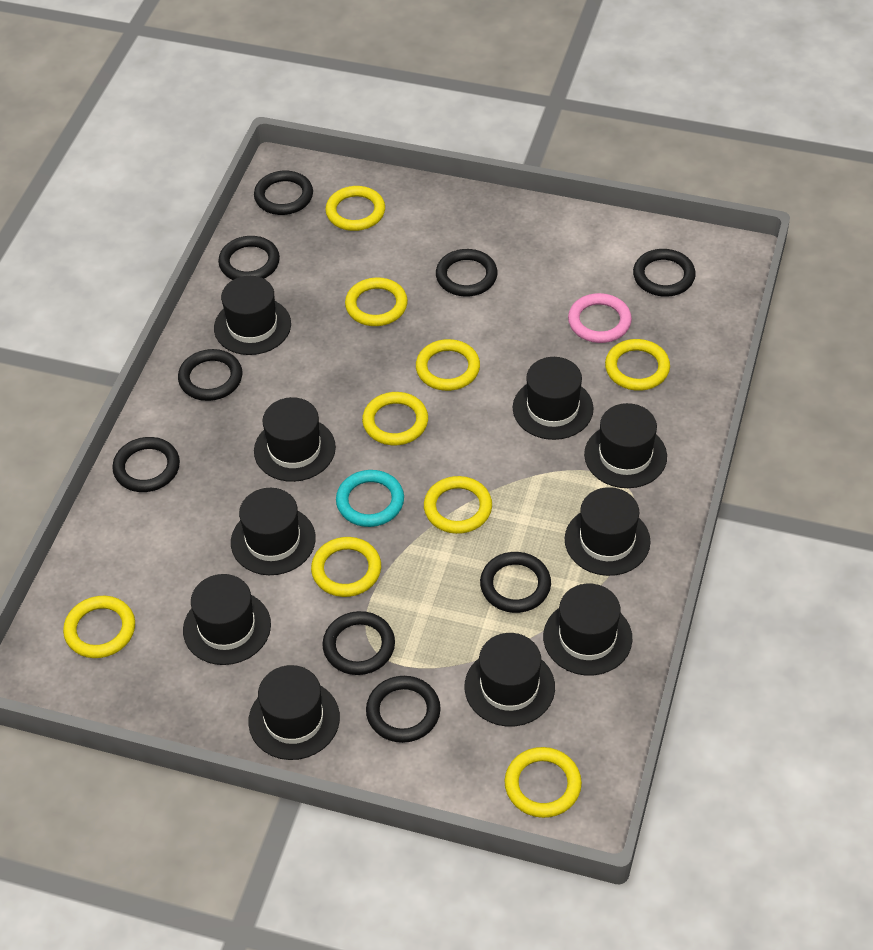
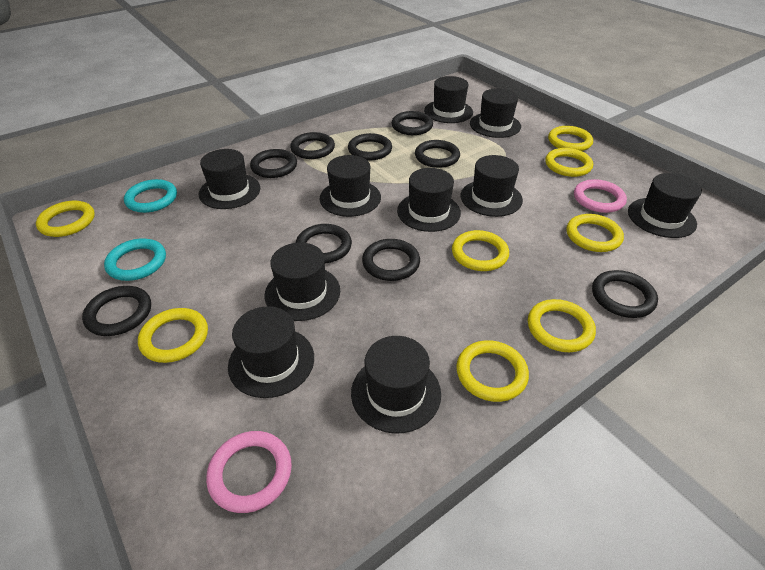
pink ring: [568,293,632,343] = 1 -> [206,431,292,513] [574,179,627,213] = 2
turquoise ring: [336,470,404,527] = 1 -> [104,238,166,281] [124,179,177,213] = 2
yellow ring: [63,596,135,658] [311,537,381,597] [325,186,385,231] [345,278,408,326] [362,392,428,445] [416,339,480,391] [424,476,492,534] [505,747,582,818] [605,339,670,391] = 9 -> [36,201,95,237] [138,308,208,363] [452,230,509,271] [456,340,529,402] [528,299,596,352] [545,148,593,177] [548,126,593,151] [566,214,624,252] = 8

